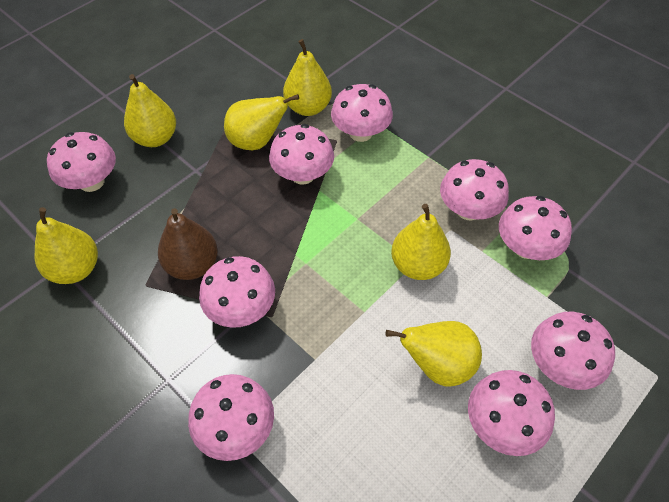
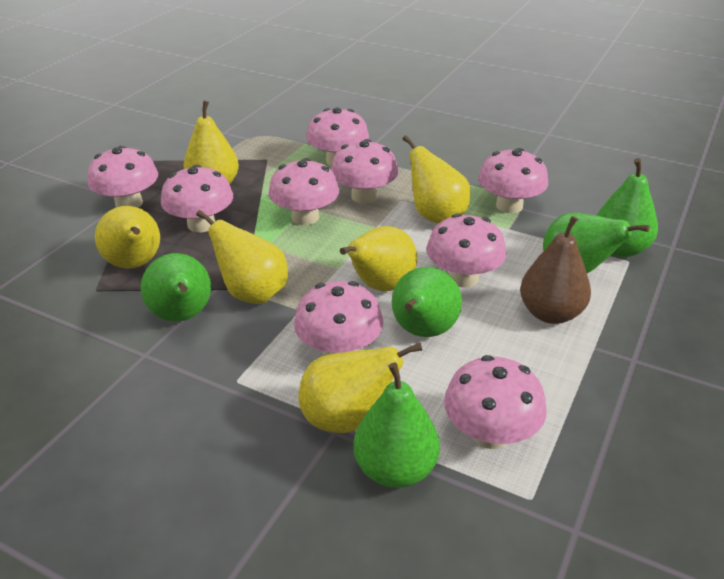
green pear: none = 0 -> [141,253,211,321] [353,363,440,488] [392,267,462,337] [543,213,649,273] [597,158,658,257] = 5

